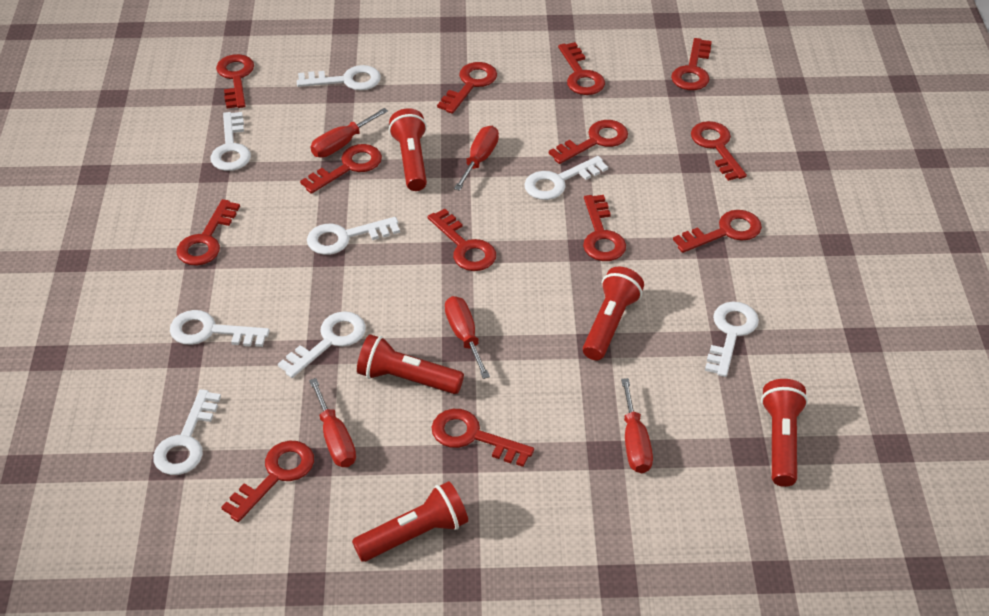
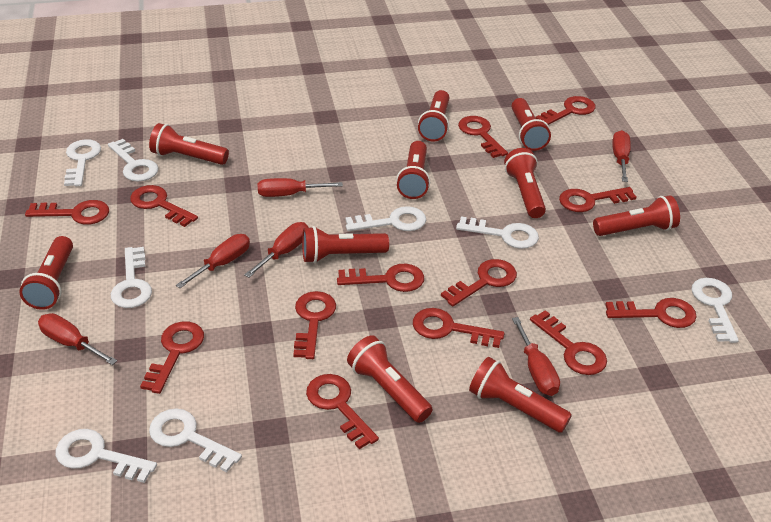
red flashlight: [352,481,468,562] [357,334,464,394] [389,108,427,191] [583,267,644,360] [761,379,808,487] = 5 -> [19,236,73,310] [149,123,229,165] [302,226,389,263] [347,335,433,423] [396,141,430,199] [418,90,449,141] [469,357,572,433] [504,148,546,218] [511,98,551,151] [593,195,680,236] = 10
red screwdriver: [309,378,356,467] [311,108,388,158] [445,296,490,379] [454,126,499,191] [621,378,653,473] = 5 -> [38,313,117,365] [176,234,250,288] [244,222,309,278] [257,178,343,197] [512,317,560,396] [612,130,631,182] = 6

